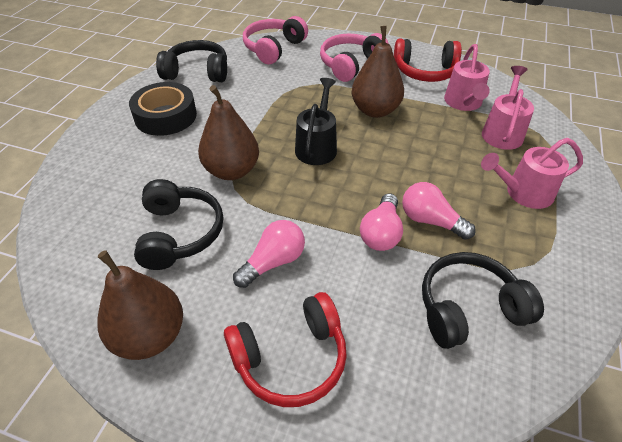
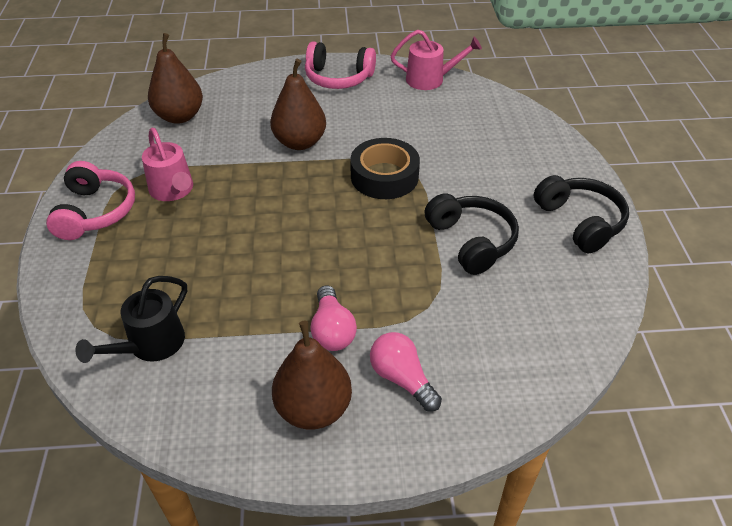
black headphones: [134,179,223,270] [156,40,227,82] [422,252,544,349] = 3 -> [424,193,519,275] [533,175,629,253] = 2
pink light bulb: [233,220,305,288] [360,193,403,251] [402,182,476,240] = 3 -> [311,285,357,351] [370,332,442,411] = 2
pink watering can: [444,44,490,111] [481,138,583,209] [482,66,534,150] = 3 -> [142,128,193,201] [391,29,482,90] = 2
red headphones: [224,292,347,407] [394,39,462,82] = 2 -> none = 0

